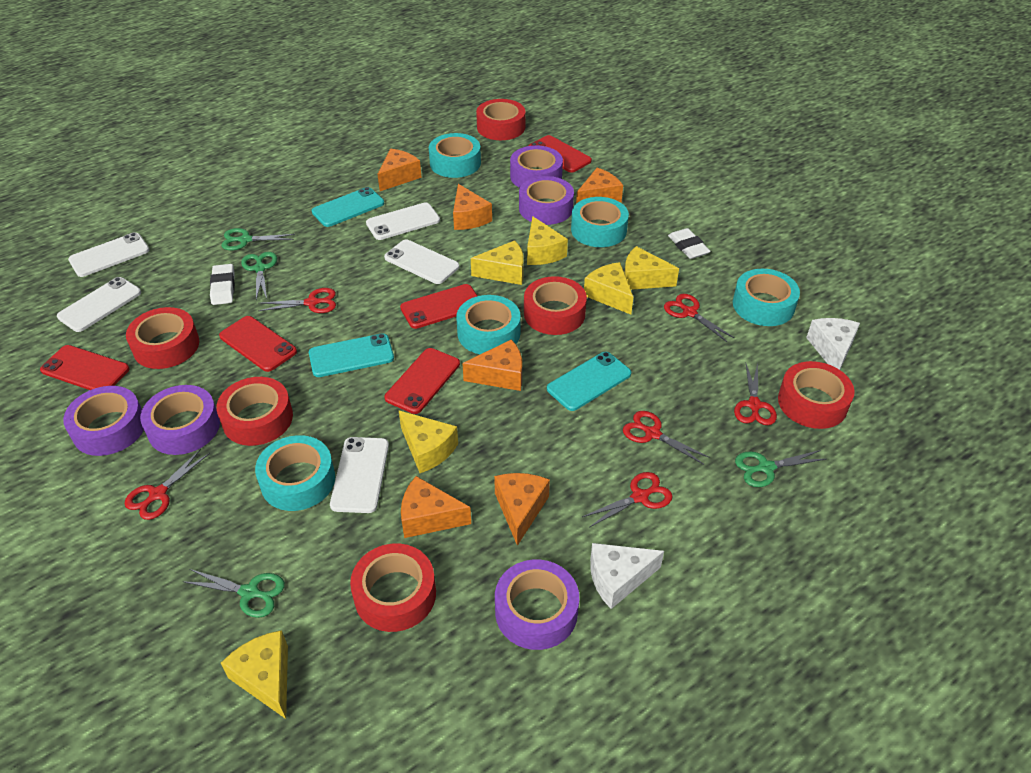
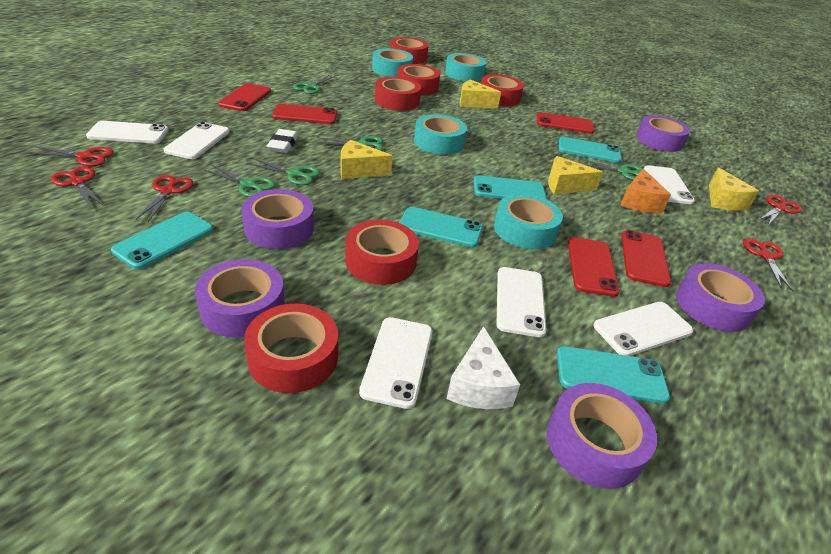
green scissors: [182,569,285,618] [221,228,295,250] [241,252,277,299] [735,450,826,487] = 4 -> [204,165,275,197] [247,158,320,185] [293,75,335,94] [316,136,383,151] [580,159,643,180] = 5
orange cheese: [377,149,422,191] [401,476,471,538] [453,184,492,230] [462,339,522,391] [494,473,550,546] [576,168,623,204] = 6 -> [620,169,671,213] = 1
red scissors: [124,449,210,520] [258,288,336,313] [582,472,673,528] [623,411,710,465] [664,294,734,342] [734,363,777,425] = 6 -> [29,147,114,166] [51,167,104,208] [136,175,193,222] [743,239,793,291] [759,195,802,225] = 5
turquoise phone: [309,333,394,377] [312,187,384,227] [547,352,631,411] = 3 -> [111,212,213,269] [399,207,483,247] [474,175,547,200] [557,346,670,404] [559,137,622,163] = 5
turquoise tape: [255,435,335,511] [429,133,481,178] [456,295,521,354] [571,197,629,247] [733,269,800,326] = 5 -> [372,48,413,77] [414,114,467,155] [445,53,486,81] [494,194,563,249] = 4
white cheese: [590,543,664,609] [806,318,860,370] = 2 -> [446,326,520,409] = 1
white eraser: [210,264,235,305] [668,228,711,259] = 2 -> [267,129,298,153] = 1
white phone: [57,277,141,332] [68,232,149,277] [330,437,389,513] [366,202,440,240] [384,239,459,284] = 5 -> [86,121,169,144] [164,122,230,159] [359,317,433,409] [496,267,546,337] [594,302,693,356] [644,165,695,204] = 6
yellow cheese: [221,630,288,719] [399,411,458,473] [471,240,524,285] [527,216,568,265] [584,262,633,315] [624,246,679,290] = 6 -> [340,140,393,179] [460,80,501,108] [548,156,603,194] [709,167,759,211] = 4

